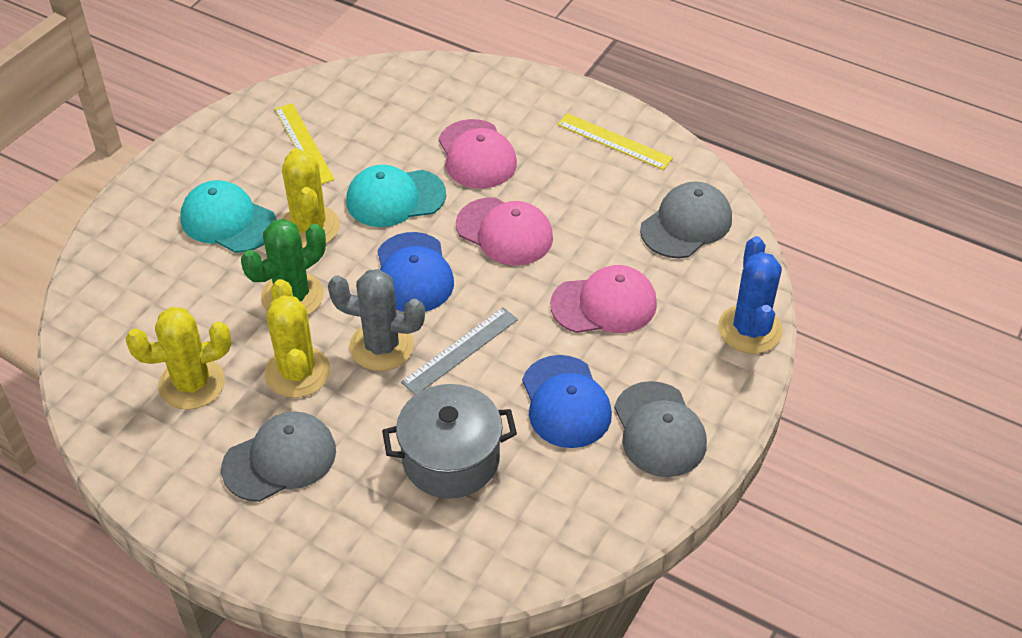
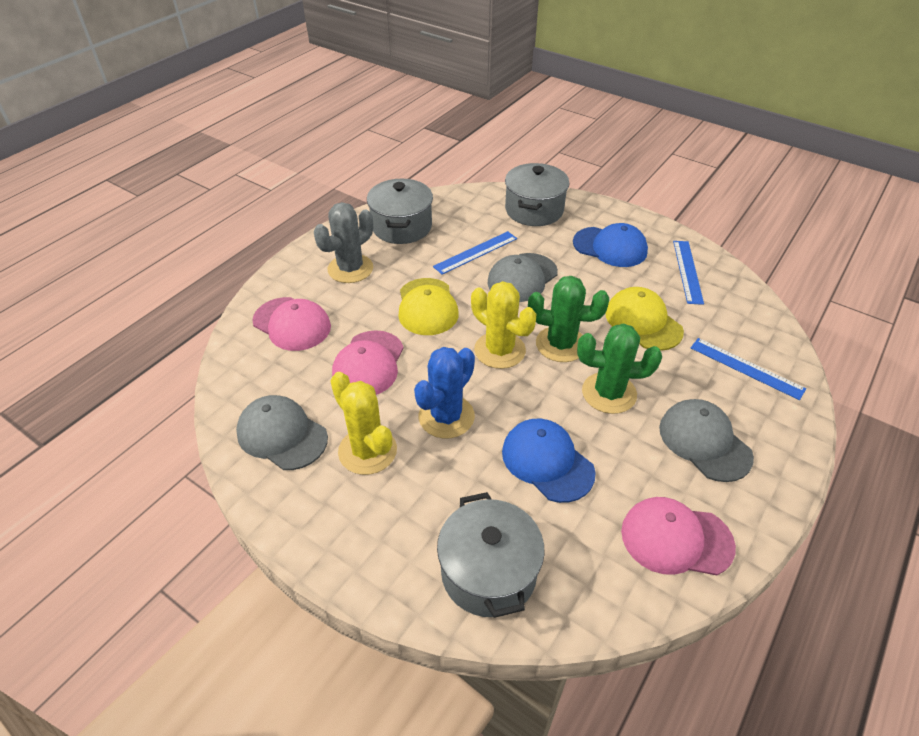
blue ruler: none = 0 -> [433,231,517,275] [673,241,704,305] [691,338,806,400] = 3
green cactus: [241,219,326,315] = 1 -> [528,276,609,362] [577,323,662,414] = 2
grey pot: [382,384,517,498] = 1 -> [367,179,433,244] [437,492,545,618] [505,163,569,226] = 3
grey ruler: [401,307,518,395] = 1 -> none = 0
turquoise cap: [180,180,276,253] [346,165,446,227] = 2 -> none = 0
yellow cactus: [126,307,231,410] [265,279,330,398] [282,148,340,248] = 3 -> [330,372,397,475] [471,281,536,369] = 2
yellow cap: none = 0 -> [398,278,459,335] [606,287,684,351] = 2
yellow ruler: [275,103,335,184] [557,113,673,170] = 2 -> none = 0

